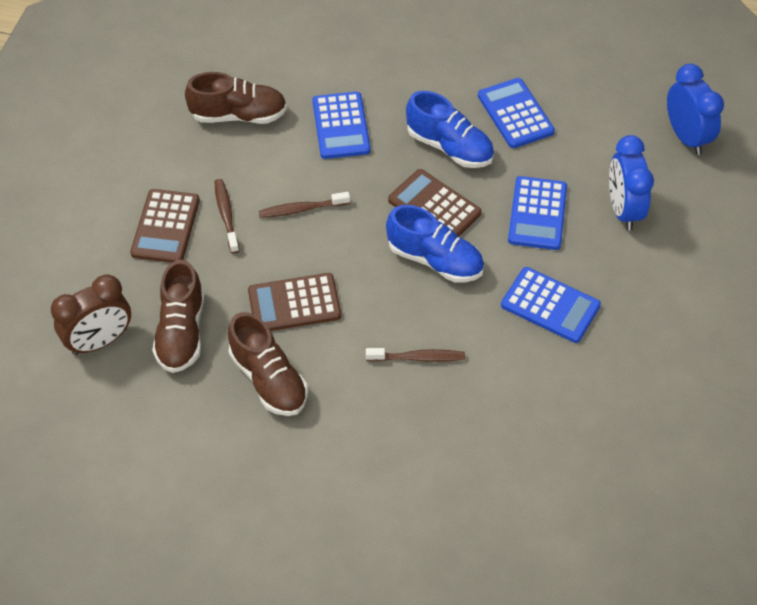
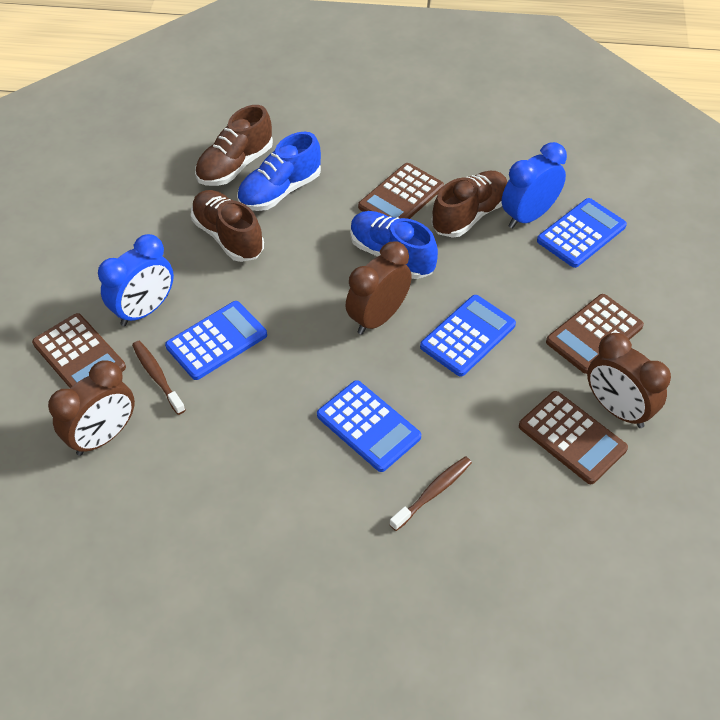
brown calculator: [130,189,200,263] [248,273,341,331] [388,169,481,237] = 3 -> [32,313,126,388] [358,163,444,219] [519,391,628,484] [546,294,644,374] = 4
brown clock: [51,274,131,355] = 1 -> [48,360,135,456] [345,241,412,334] [587,333,671,428] = 3
brown toothbrush: [214,179,239,253] [258,192,350,218] [366,348,465,362] = 3 -> [132,341,186,415] [389,456,472,531] = 2

